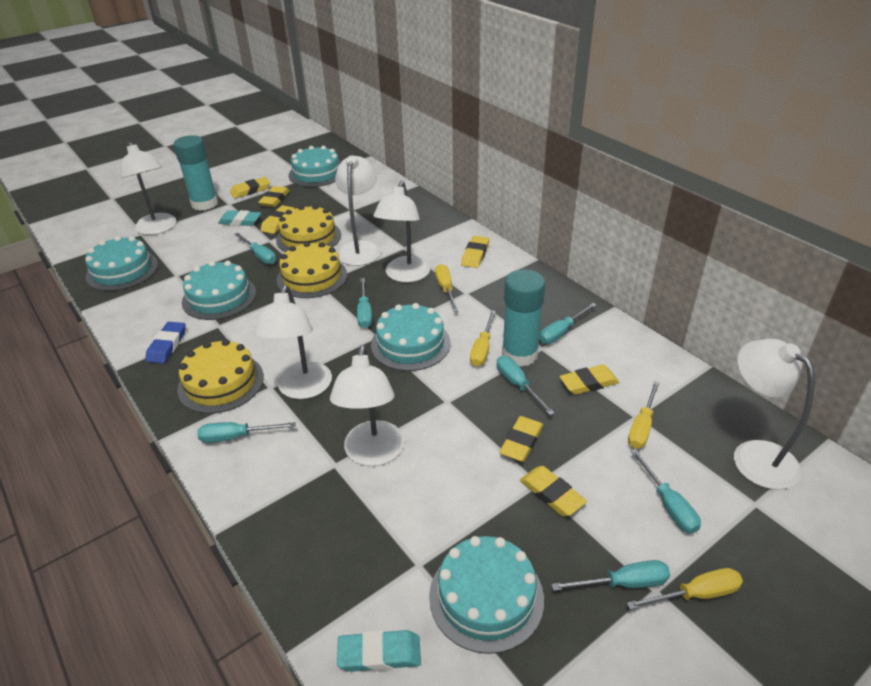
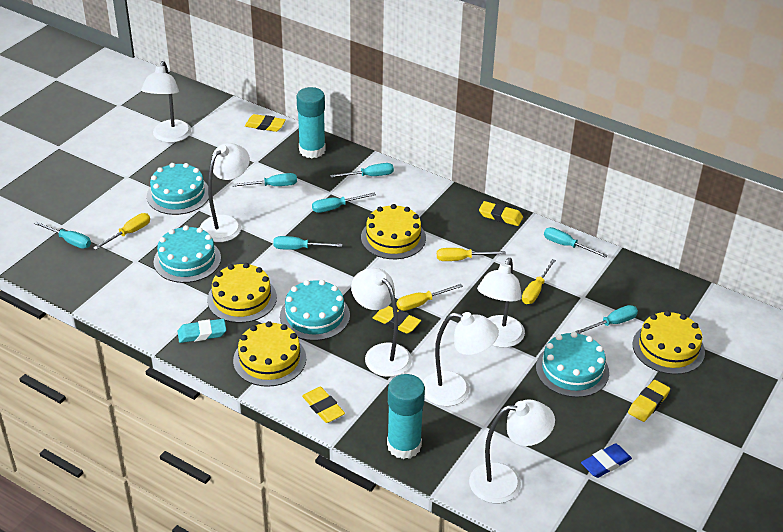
turquoise cake: [85,236,158,291] [182,261,256,320] [288,146,340,187] [371,303,450,371] [429,536,544,654] = 5 -> [147,163,209,215] [154,225,221,283] [280,280,350,341] [536,332,609,397] = 4
turquoise eraser: [218,210,261,226] [337,630,421,672] = 2 -> [177,319,226,343] = 1
yellow cake: [177,339,264,414] [276,205,341,252] [277,242,347,298] = 3 -> [207,263,277,323] [233,321,306,387] [361,204,426,259] [633,311,705,374] = 4
yellow eraser: [230,177,270,198] [258,186,290,207] [261,205,295,234] [461,236,489,268] [499,416,543,462] [520,466,587,516] [559,365,619,395] = 7 -> [245,114,286,132] [302,387,345,423] [373,306,421,334] [479,201,523,226] [628,380,670,422] = 5

